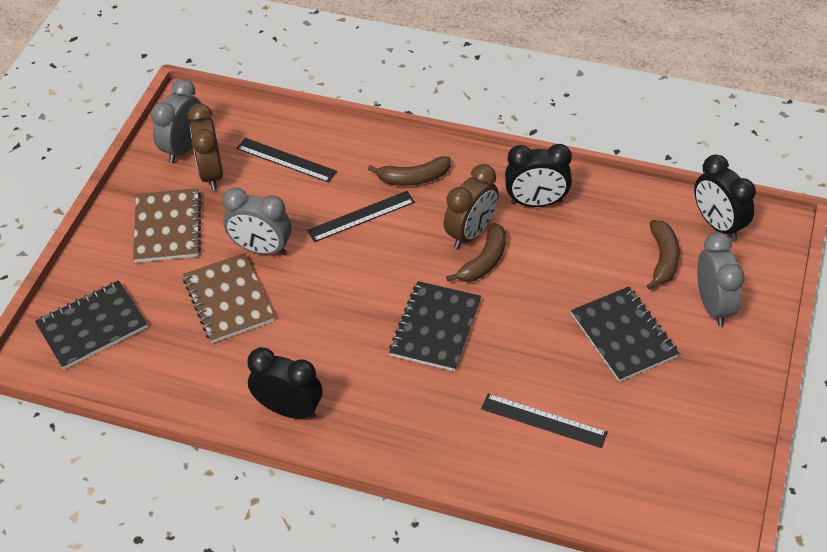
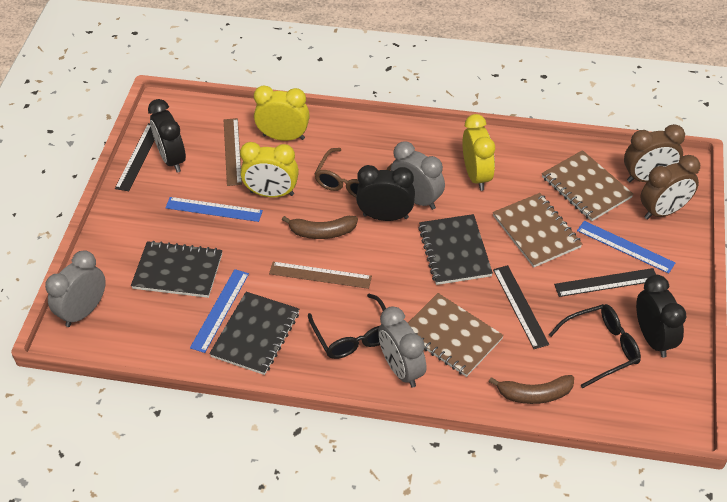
black glasses: none = 0 -> [308,294,386,359] [549,304,641,389] = 2
blue ruler: none = 0 -> [165,197,263,222] [190,269,249,353] [577,221,675,274] = 3
brown banana: [368,156,451,186] [446,223,506,282] [647,220,680,290] = 3 -> [282,216,358,239] [489,375,574,404] = 2
brown glasses: none = 0 -> [314,148,392,198] = 1
brown notebook: [133,188,201,263] [183,253,275,343] = 2 -> [408,293,504,377] [493,193,582,268] [542,150,633,221] = 3
brown ruler: none = 0 -> [224,118,242,186] [269,262,372,289] = 2
yellow clock: none = 0 -> [240,142,299,197] [254,85,310,141] [463,114,495,191] = 3

